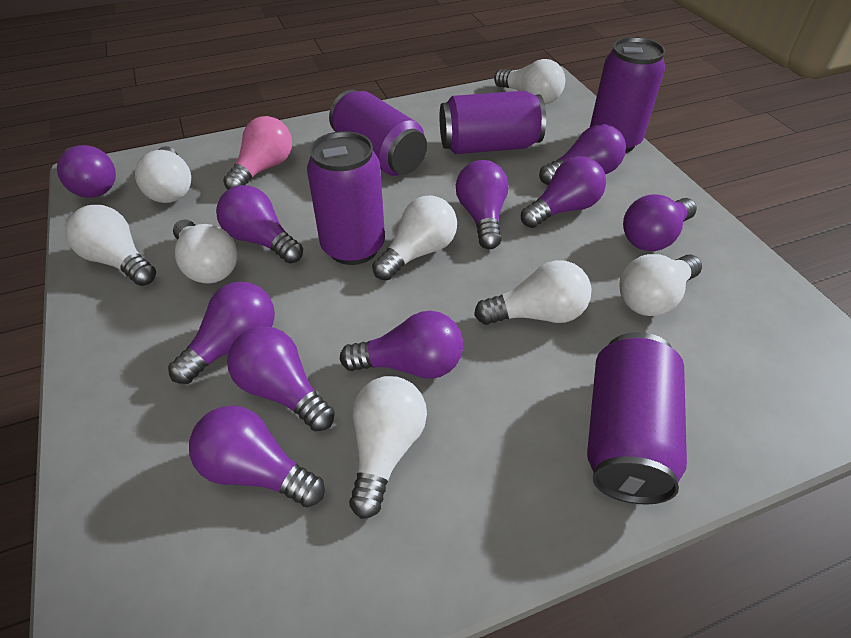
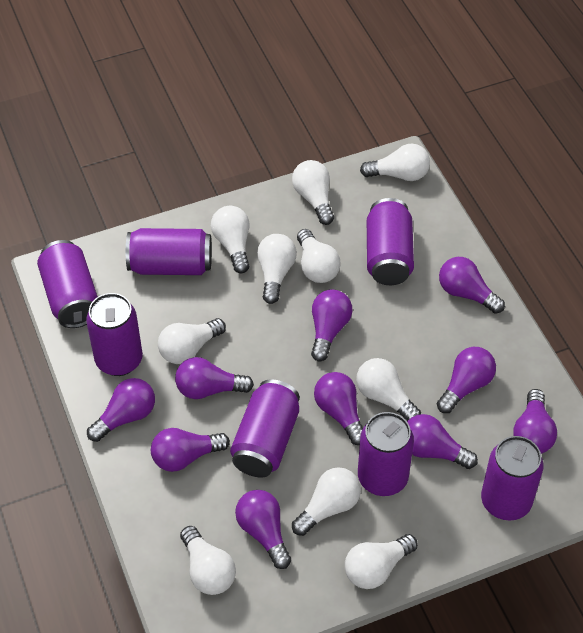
pink light bulb: [223,116,292,189] = 1 -> none = 0
purple can: [307,131,385,265] [329,90,427,176] [440,91,546,154] [587,332,687,505] [590,37,665,153] = 5 -> [37,240,98,328] [86,293,143,376] [126,228,212,275] [230,379,300,477] [358,412,414,496] [367,198,414,285] [481,436,543,520] = 7
white light bulb: [65,205,156,286] [135,146,191,203] [173,219,237,284] [349,376,427,519] [372,195,457,280] [474,260,592,325] [494,59,565,104] [619,254,702,316] = 8 -> [158,318,226,364] [180,526,236,595] [211,206,250,273] [257,234,297,304] [292,160,334,225] [292,467,361,536] [297,229,341,283] [345,534,418,589] [356,358,421,421] [360,144,430,181] = 10

